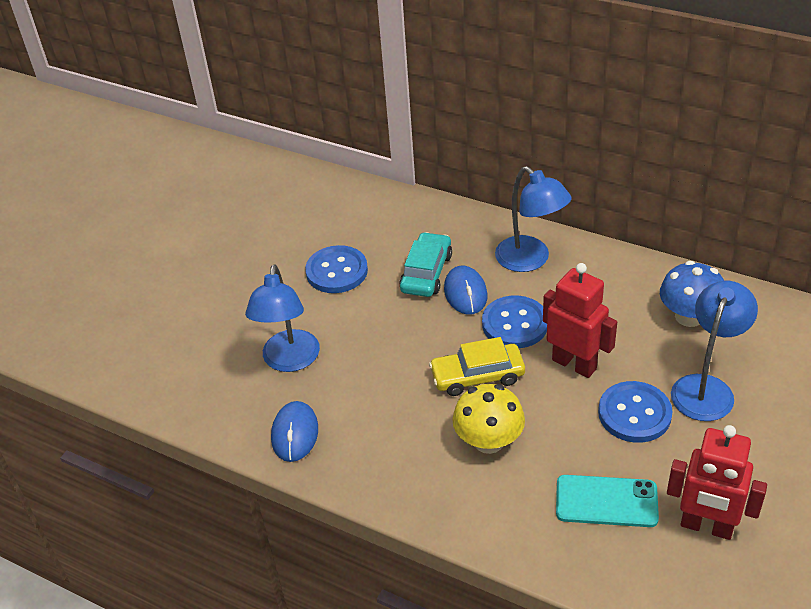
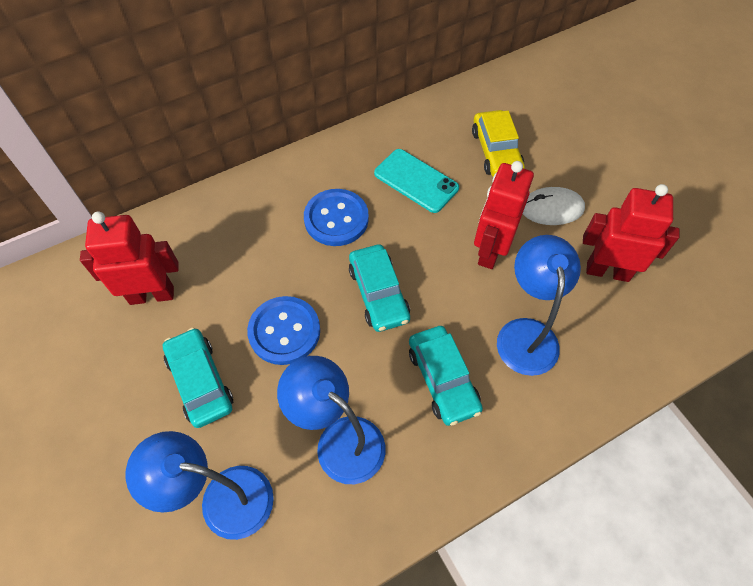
blue button: [305,245,368,293] [482,296,547,348] [598,381,673,443] = 3 -> [247,296,320,365] [304,189,369,246] = 2
blue mouse: [271,401,318,462] [444,266,488,315] = 2 -> none = 0
blue mushroom: [660,261,724,327] = 1 -> none = 0
red robot: [543,263,617,378] [667,425,767,540] = 2 -> [80,211,179,305] [474,161,534,269] [583,184,680,282] = 3
turquoise car: [399,232,452,297] = 1 -> [163,328,233,428] [349,245,410,332] [409,326,483,426] = 3
white mouse: none = 0 -> [523,187,585,225] = 1
yellow mushroom: [452,384,525,454] = 1 -> none = 0

